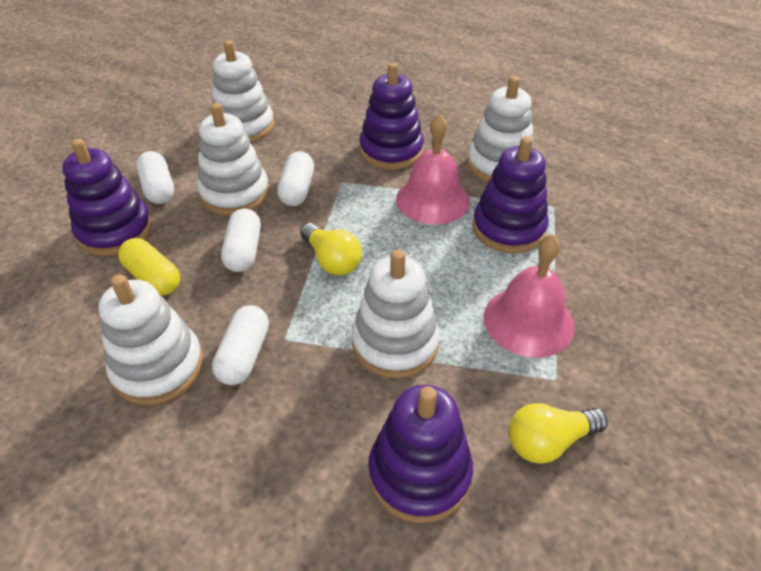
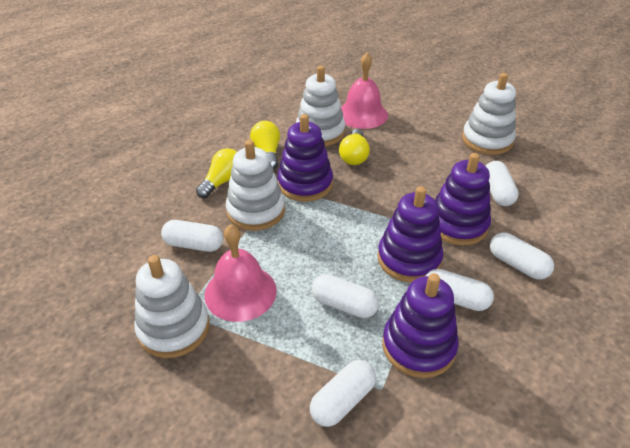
white capsule: [136,151,174,204] [212,305,269,385] [221,208,261,272] [277,151,314,206] = 4 -> [161,220,223,252] [310,360,376,427] [312,274,379,318] [425,269,494,311] [486,161,519,206] [490,233,554,280] = 6
white stacking toy: [98,274,203,405] [197,103,270,215] [211,40,274,143] [352,250,440,378] [467,76,534,182] = 5 -> [134,255,210,358] [226,140,285,231] [296,66,345,146] [462,73,516,155] = 4
yellow capsule: [118,238,180,295] = 1 -> none = 0
yellow light bulb: [300,223,362,275] [509,403,608,464] = 2 -> [196,148,237,198] [250,121,280,170] [339,129,370,165] = 3

